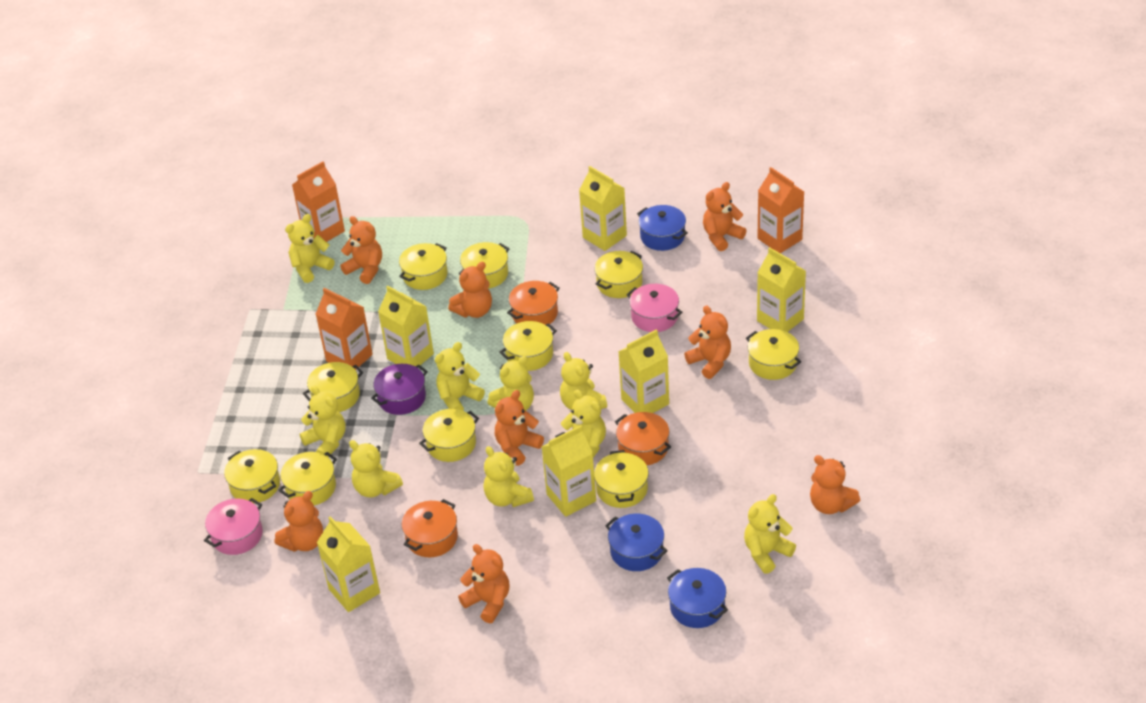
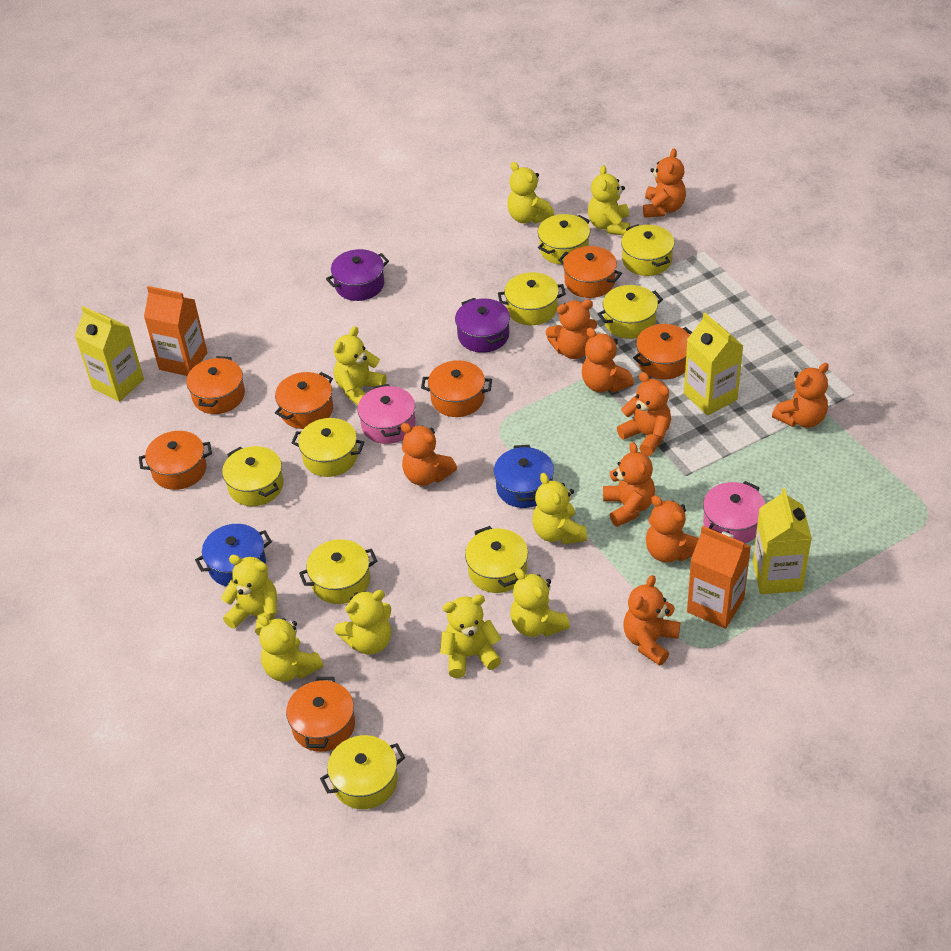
blue pot: [605,514,668,571] [637,205,688,251] [667,568,728,628] = 3 -> [195,524,272,587] [494,445,554,508] = 2
orange carton: [292,161,345,242] [316,288,373,370] [757,167,804,253] = 3 -> [144,286,207,376] [687,526,751,629] = 2
orange pot: [402,499,458,557] [507,281,560,325] [615,412,671,465] = 3 -> [139,431,212,490] [186,356,245,414] [275,372,333,429] [286,677,355,752] [421,360,492,417] [558,246,622,298] [633,324,692,379] = 7
orange teddy bear: [275,491,323,552] [340,216,382,284] [448,262,492,318] [458,544,510,623] [495,390,544,466] [684,306,731,379] [703,182,747,251] [810,455,860,514] = 8 -> [401,423,457,486] [546,300,597,359] [582,327,634,393] [603,442,655,527] [617,372,671,456] [624,575,680,666] [643,148,686,218] [646,496,699,562] [772,363,829,428] = 9
purple pot: [371,364,428,415] = 1 -> [326,249,389,301] [455,298,510,353] = 2
yellow carton: [317,516,380,612] [378,286,434,366] [541,425,596,517] [579,166,627,251] [618,329,669,413] [757,247,806,332] = 6 -> [75,306,144,402] [684,313,743,416] [753,488,812,594] = 3
yellow pot: [224,449,280,503] [278,452,337,505] [303,362,363,412] [399,243,448,290] [419,409,479,462] [459,242,509,289] [499,321,557,371] [594,251,643,298] [594,450,649,508] [746,329,801,380] = 10 -> [222,446,284,506] [291,418,365,477] [299,539,377,604] [320,735,405,809] [465,526,528,593] [498,272,566,325] [538,214,590,265] [597,285,663,339] [621,224,674,276] = 9

